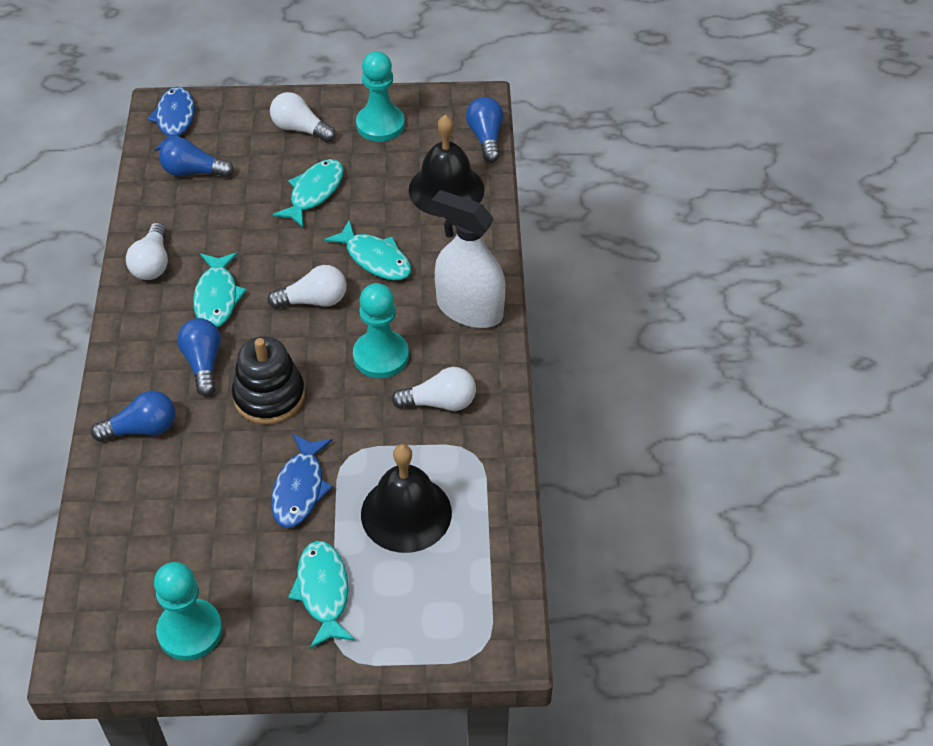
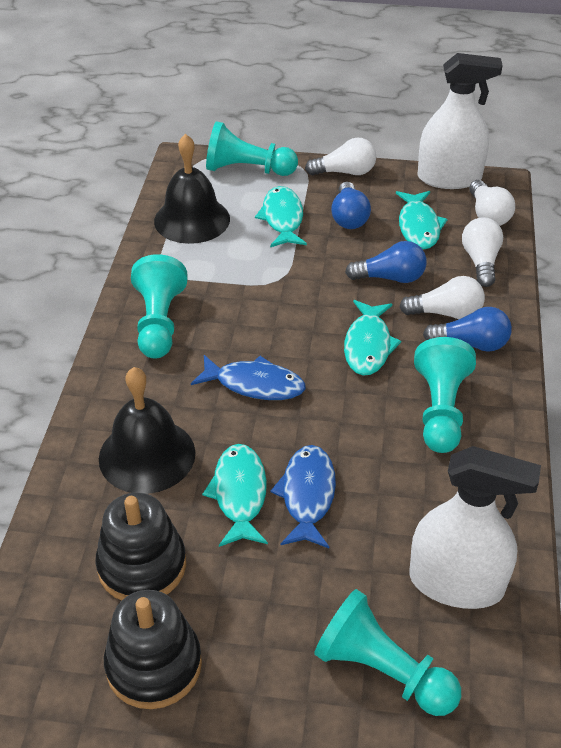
black stacking toy: [232,337,305,425] = 1 -> [95,492,186,600] [104,590,202,709] = 2
blue light bulb: [91,391,175,442] [159,137,234,178] [177,318,221,396] [466,97,504,163] = 4 -> [331,182,371,229] [345,241,427,283] [423,307,512,352] = 3
turquoise pawn: [154,562,222,661] [353,283,409,378] [356,51,405,142] = 3 -> [131,254,188,359] [206,121,298,176] [314,589,461,716] [414,337,476,453] = 4
white spray bottle: [431,190,506,328] = 1 -> [409,446,541,609] [418,53,503,189] = 2

